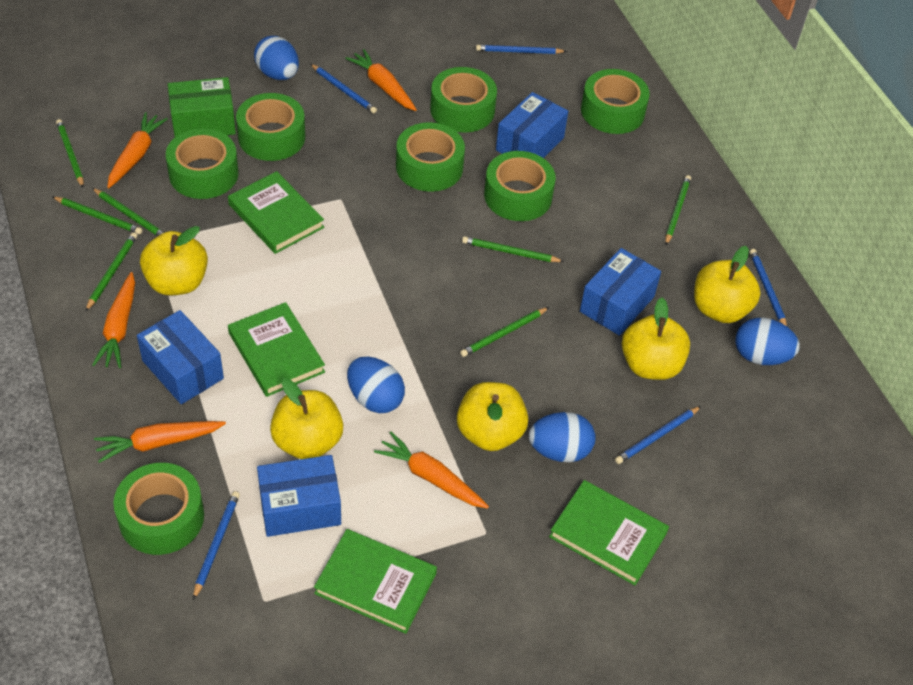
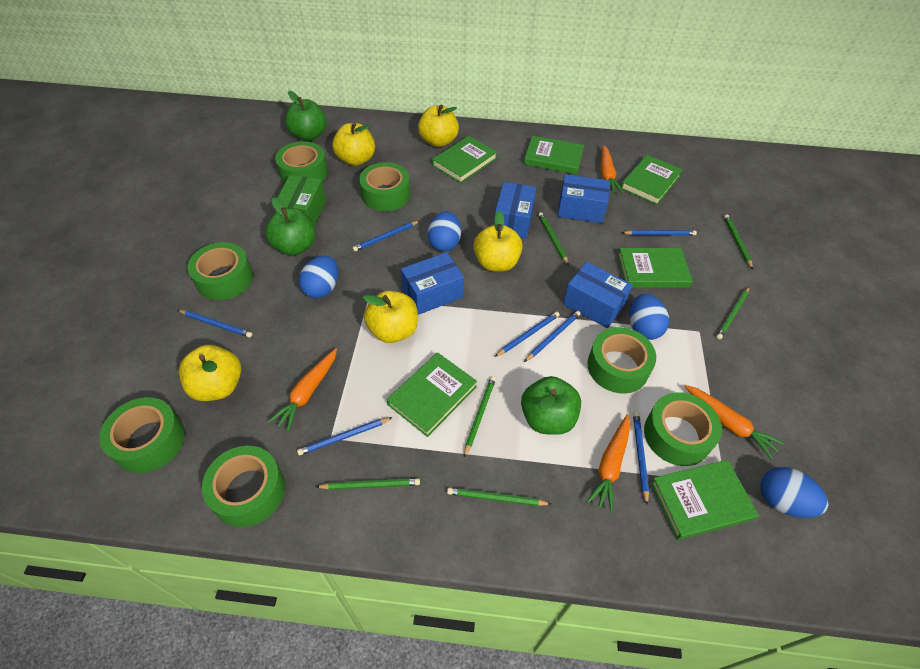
blue pencil: [193,491,240,600] [311,64,377,113] [476,45,567,54] [615,406,701,464] [750,249,787,326] = 5 -> [178,310,252,338] [297,417,393,455] [353,221,420,252] [495,312,559,357] [524,311,580,362] [622,230,697,235] [633,412,649,505] = 7
green apple: none = 0 -> [265,198,316,256] [285,91,327,141] [521,376,581,435] = 3
green book: [228,171,324,254] [228,302,325,397] [314,529,437,634] [549,480,669,585] = 4 -> [387,352,477,437] [432,136,497,183] [524,136,584,175] [618,248,693,288] [621,155,683,205] [650,460,759,540] = 6
green pencil: [53,197,142,234] [56,119,84,188] [85,232,137,312] [92,188,164,236] [460,307,549,357] [462,236,564,262] [665,175,691,245] = 7 -> [316,478,420,490] [447,487,551,506] [464,376,496,458] [538,212,569,265] [716,287,749,340] [724,214,753,269] = 6
orange carrot: [92,272,135,368] [94,421,226,463] [107,112,168,188] [345,49,417,111] [374,432,489,509] = 5 -> [268,348,337,432] [587,414,630,513] [601,145,623,193] [684,385,784,460] = 4

